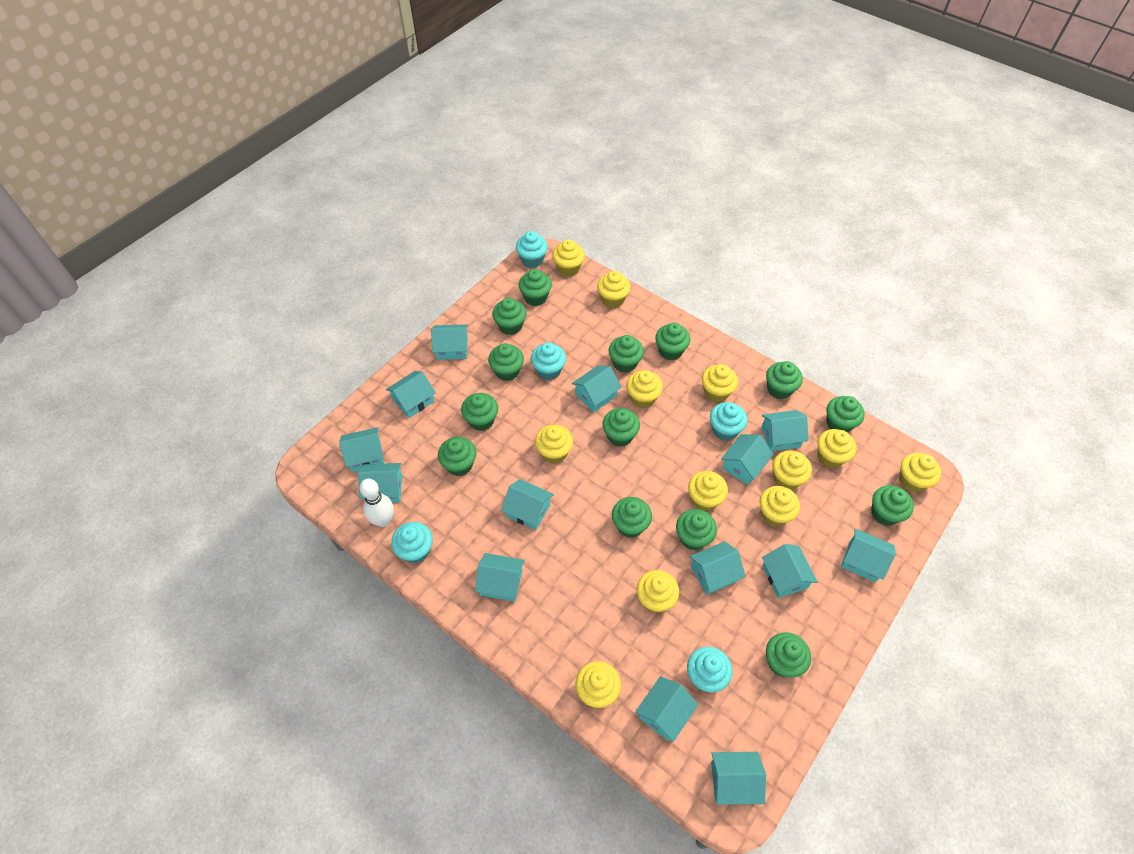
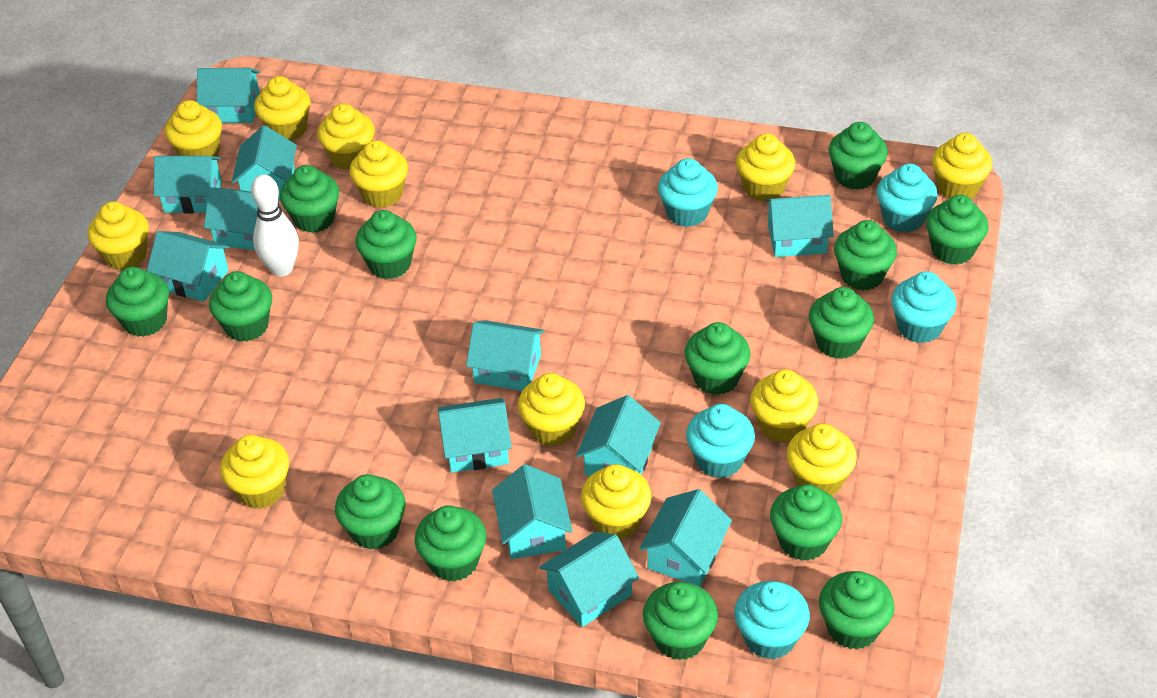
turquoise house: [339,427,384,472] [358,463,402,503] [386,371,436,418] [431,324,468,360] [475,553,525,602] [501,479,554,530] [572,365,622,412] [635,676,698,742] [689,541,746,595] [711,752,766,805] [721,434,773,485] [761,410,809,451] [762,544,818,598] [841,528,896,582] = 14 -> [147,231,229,302] [154,156,222,213] [197,68,260,123] [204,187,279,250] [232,125,297,201] [438,398,512,473] [466,320,545,391] [492,464,573,559] [539,532,639,627] [576,395,661,477] [639,489,732,587] [765,195,834,257] = 12

